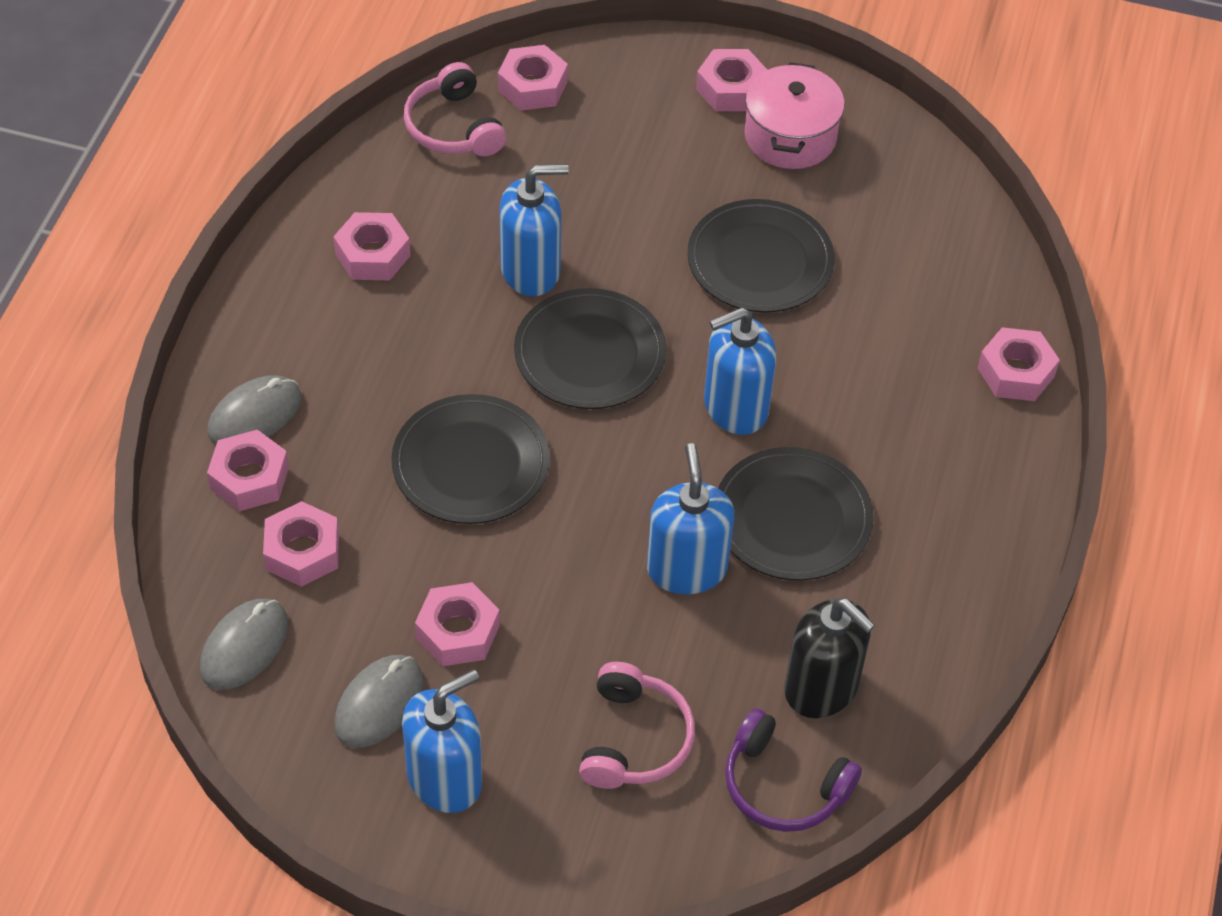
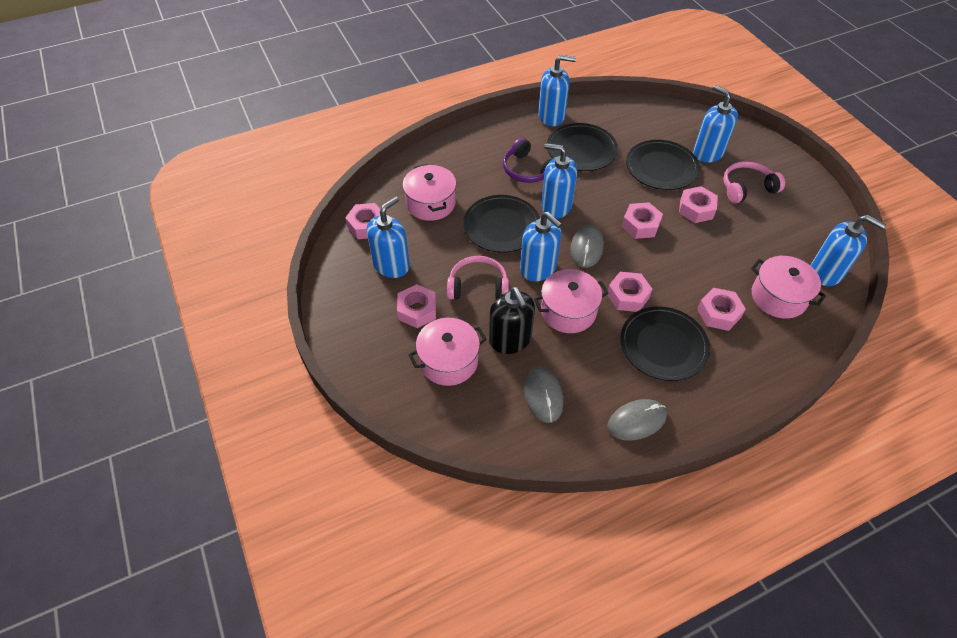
blue soap dispenser: [402,669,482,813] [499,164,569,296] [647,443,734,594] [704,307,776,435] = 4 -> [367,197,410,278] [520,212,562,281] [538,55,576,126] [541,143,577,219] [693,85,738,163] [811,215,886,286] = 6
pink nut: [207,430,289,511] [263,501,339,587] [333,212,410,280] [415,582,500,666] [498,45,568,111] [696,49,767,111] [977,327,1060,401] = 7 -> [345,203,381,239] [397,284,436,328] [607,272,652,312] [622,202,663,239] [679,186,718,223] [697,288,746,331] = 6
pink pot: [745,62,845,169] = 1 -> [403,164,456,221] [409,318,487,386] [534,269,608,333] [751,256,826,319] = 4

